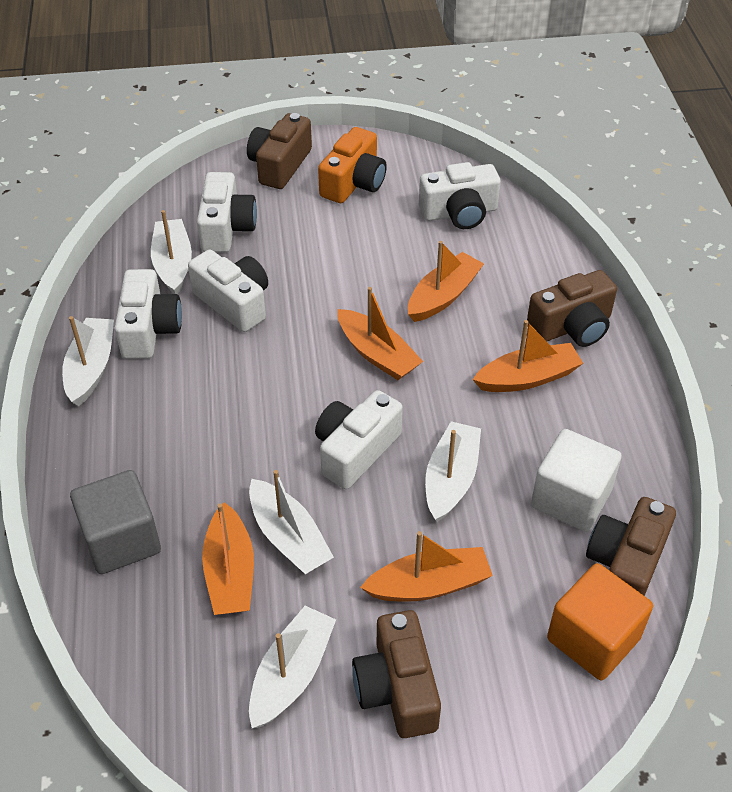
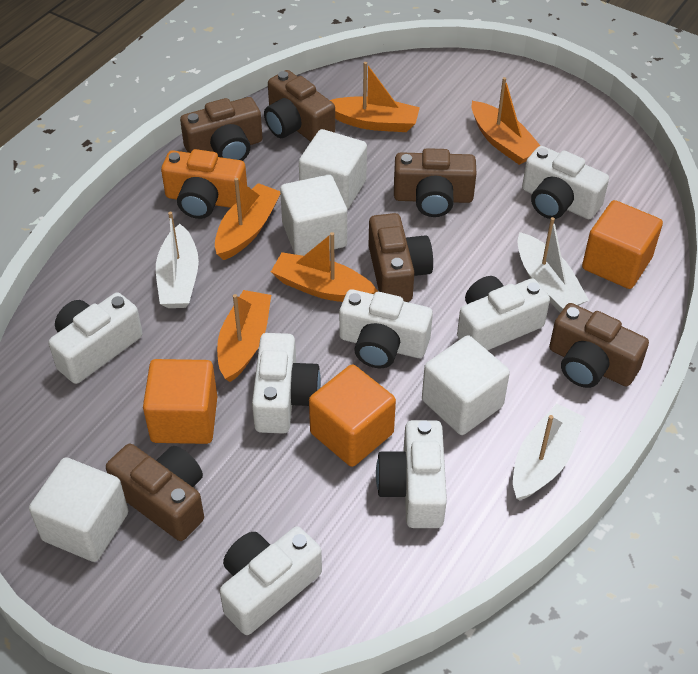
brown camera: [247,113,312,189] [352,610,441,738] [527,270,617,347] [586,497,676,596] = 4 -> [106,444,204,541] [180,97,263,161] [264,70,335,142] [369,213,433,302] [394,148,477,217] [549,303,649,388] = 6
grey cube: [70,470,161,574] = 1 -> none = 0
orange cube: [547,563,653,680] = 1 -> [143,359,217,444] [309,364,396,467] [582,200,663,289] = 3
white boat: [62,316,114,406] [151,210,192,294] [249,470,334,574] [249,606,336,728] [425,421,481,522] = 5 -> [156,212,199,308] [513,404,585,501] [517,217,589,313] = 3
white camera: [115,269,182,359] [188,249,268,332] [197,172,257,252] [315,390,403,489] [419,162,501,229] = 5 -> [49,293,143,384] [220,526,322,635] [252,333,321,434] [339,289,433,368] [376,420,447,528] [457,276,550,350] [522,146,609,219] = 7
white cube: [531,429,622,532] = 1 -> [29,457,129,562] [280,175,347,256] [299,129,367,210] [422,335,510,435] = 4

